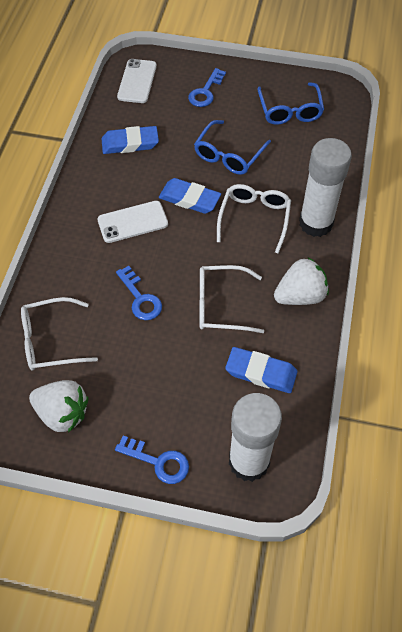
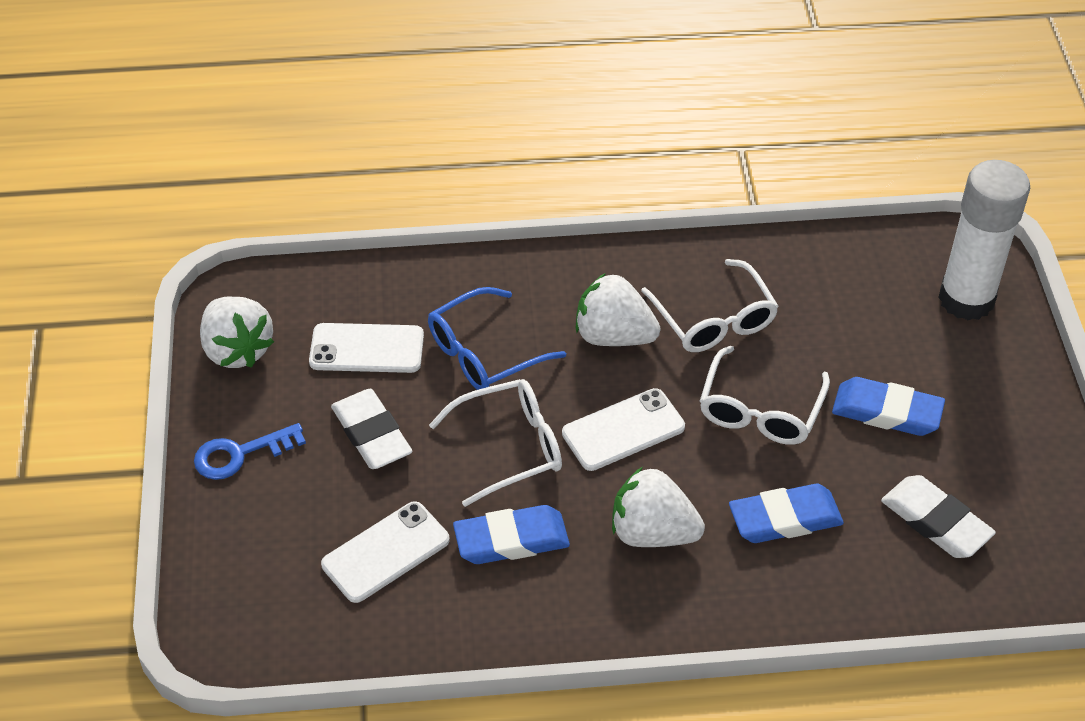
blue glasses: [194,120,271,175] [257,82,324,125] = 2 -> [428,287,566,390] = 1
blue key: [115,435,189,484] [116,266,162,320] [188,68,226,107] = 3 -> [194,423,306,480] = 1
white eraser: none = 0 -> [331,389,412,469] [881,475,996,558] = 2
white glue stick: [229,393,282,482] [299,138,352,237] = 2 -> [938,160,1030,320] = 1
white phone: [97,201,168,243] [117,59,157,103] = 2 -> [309,323,424,373] [321,501,450,603] [562,388,685,471] = 3
white strawberry: [29,380,88,433] [274,257,329,305] = 2 -> [200,297,274,368] [576,273,660,346] [612,467,705,547] = 3

